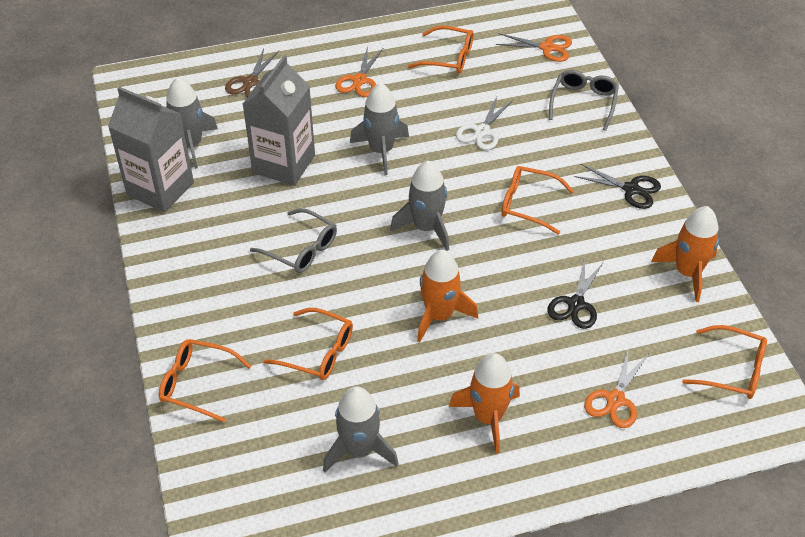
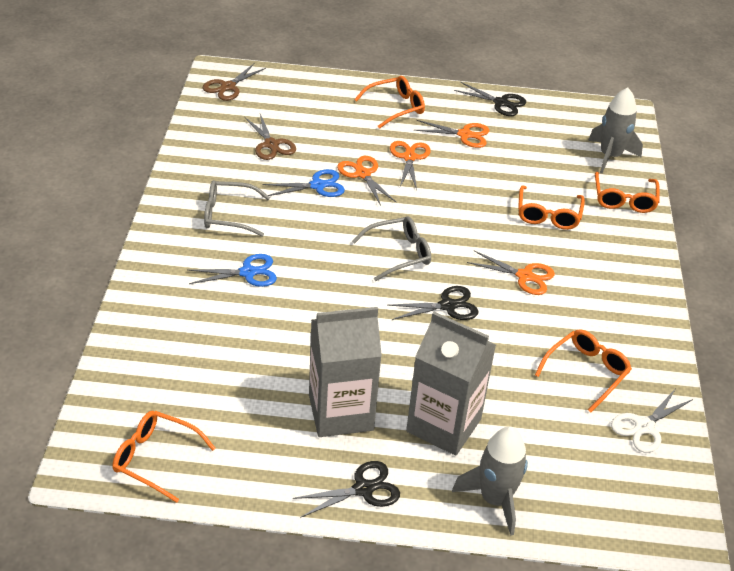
black scissors: [548,259,604,329] [574,164,661,209] = 2 -> [293,461,400,518] [387,286,479,320] [454,82,526,116] = 3
blue scissors: none = 0 -> [188,254,277,287] [262,169,345,197] = 2
brown scissors: [225,49,279,97] = 1 -> [203,63,266,101] [245,114,296,160] = 2
grey rocket: [166,77,218,169] [323,386,399,473] [350,83,409,175] [390,161,449,251] = 4 -> [452,427,528,536] [588,88,643,174] = 2
orange rocket: [417,250,478,342] [449,353,520,453] [651,206,719,302] = 3 -> none = 0
orange scissors: [335,46,383,97] [496,33,572,62] [584,348,648,428] = 3 -> [337,156,396,206] [390,141,431,189] [414,120,489,148] [467,251,555,295] = 4

